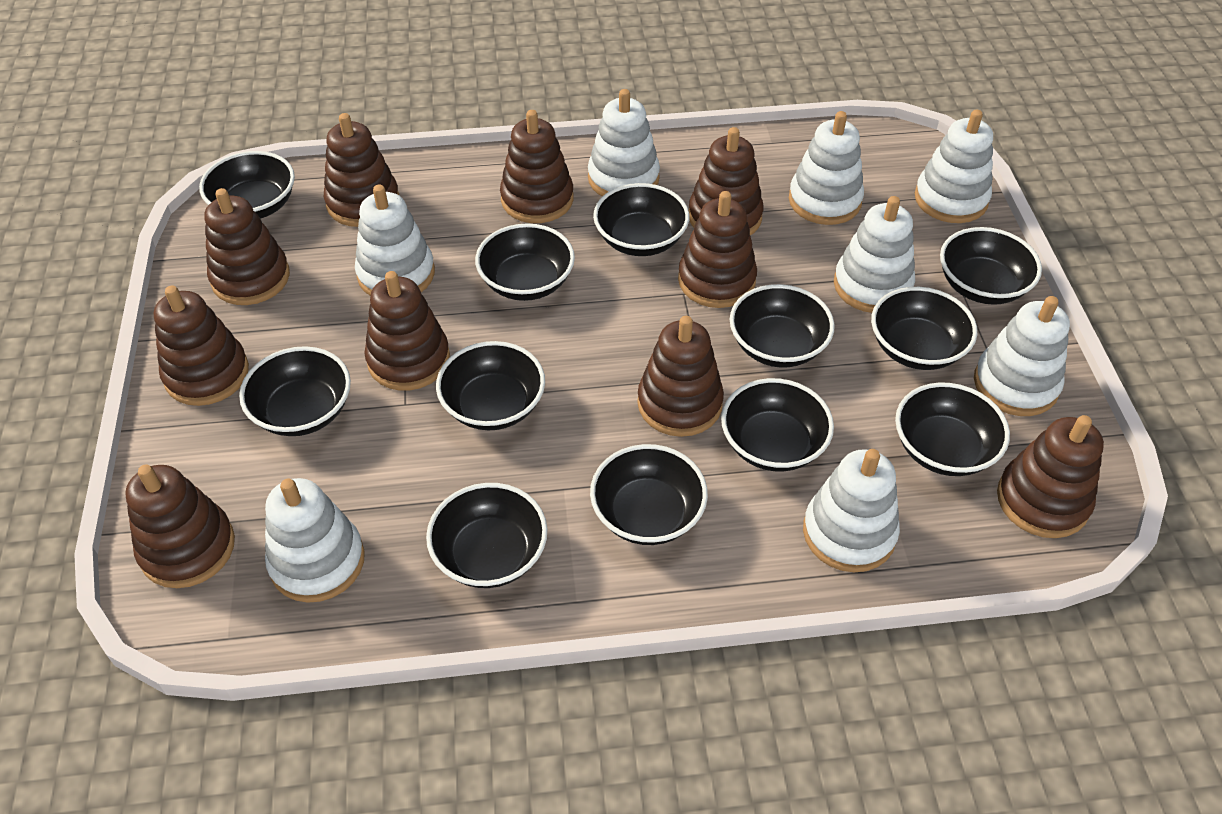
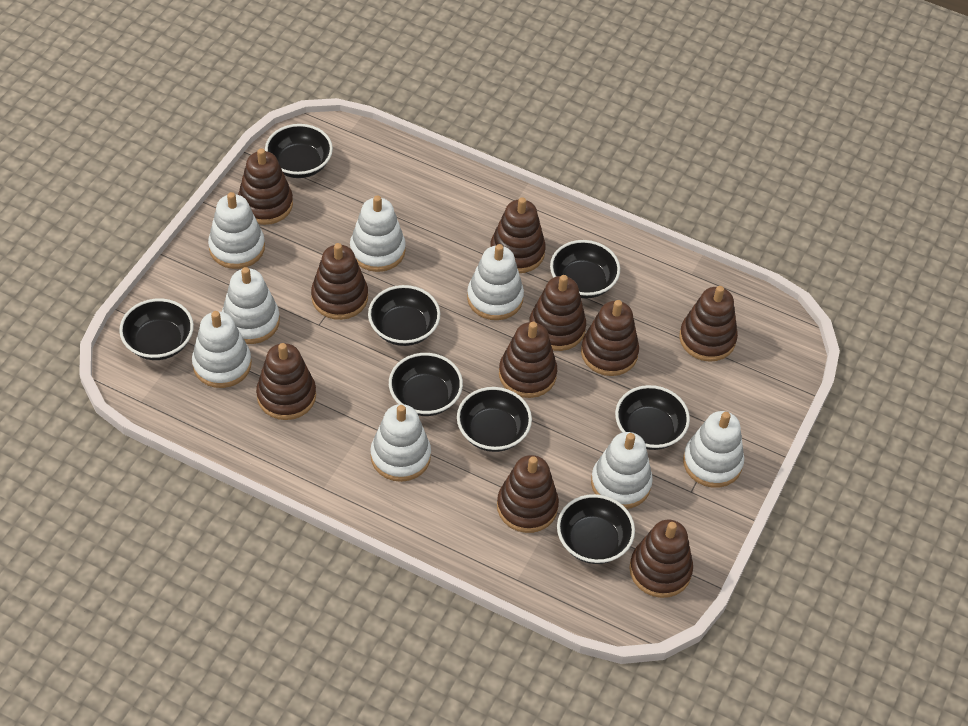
black bowl: [199,151,295,219] [239,346,351,436] [426,483,548,588] [436,341,545,430] [475,223,575,301] [590,444,708,545] [593,183,689,256] [721,378,834,471] [730,284,835,368] [871,287,977,370] [895,382,1010,476] [940,227,1042,305] = 12 -> [119,298,194,360] [265,124,333,178] [368,285,440,346] [389,353,463,416] [457,387,532,452] [550,240,620,298] [557,494,635,564] [615,385,690,450] = 8

